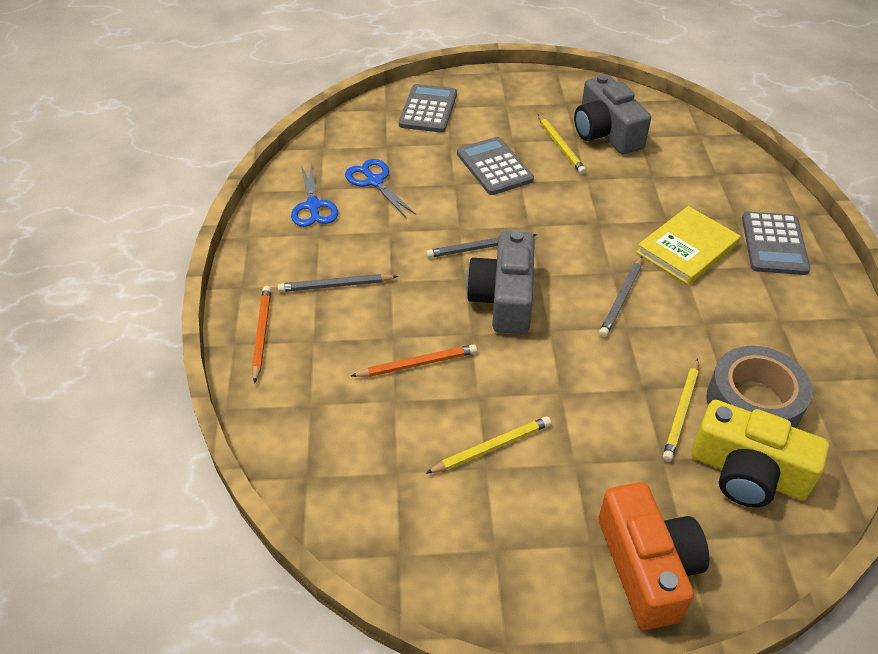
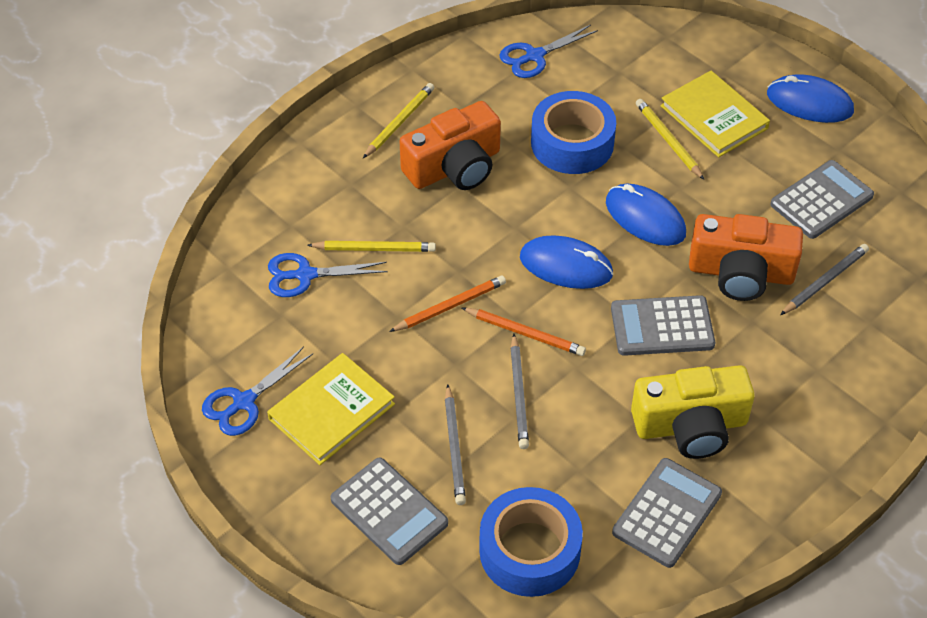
blue mouse: none = 0 -> [520,236,613,289] [606,184,686,246] [767,74,854,123] = 3
blue scissors: [291,161,338,227] [345,159,416,217] = 2 -> [202,347,313,436] [268,253,388,297] [499,25,598,78] = 3
blue tape: none = 0 -> [479,487,583,597] [531,91,616,174] = 2
grey calculator: [399,84,457,133] [457,137,534,195] [742,211,811,275] = 3 -> [330,457,448,565] [611,295,715,356] [612,458,722,568] [770,160,874,239] = 4
grey camera: [466,230,535,334] [574,74,651,154] = 2 -> none = 0
grey tape: [706,346,812,428] = 1 -> none = 0
orange camera: [598,482,709,630] = 1 -> [399,101,501,190] [689,214,803,301] = 2
yellow book: [636,206,741,285] = 1 -> [267,353,395,465] [660,71,770,157] = 2

